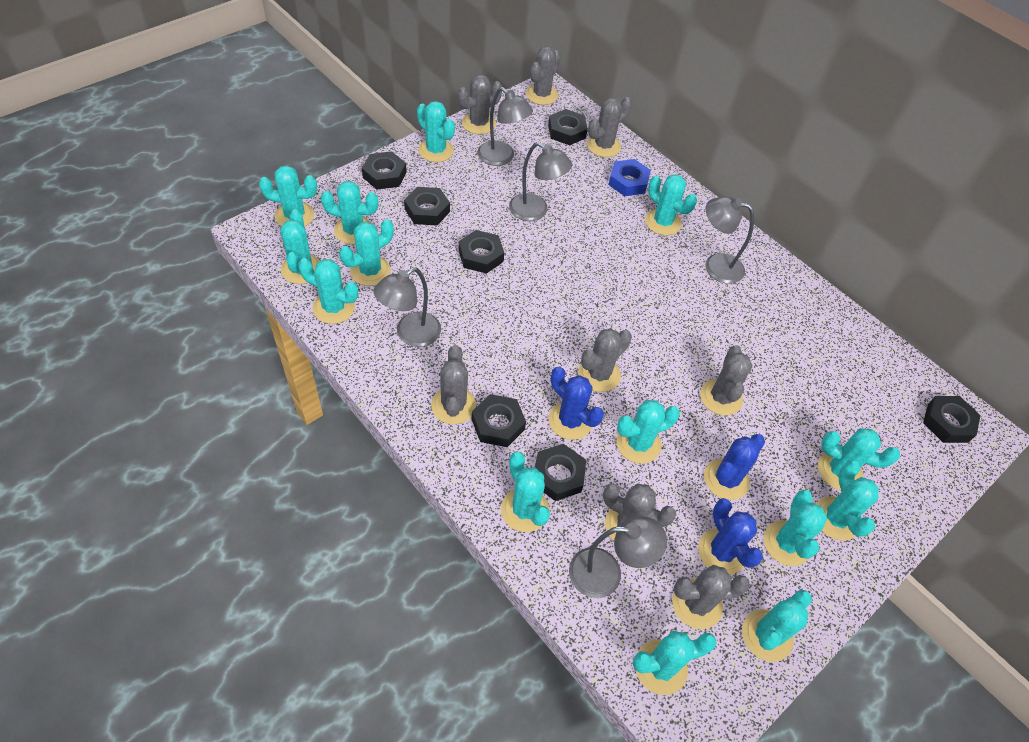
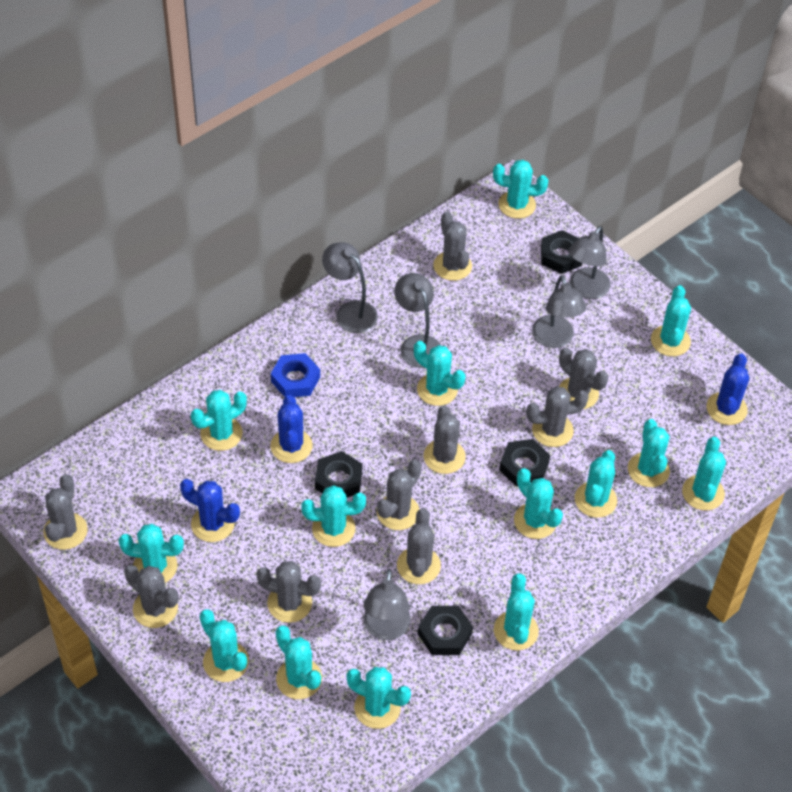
black nut: [362,151,407,190] [404,187,450,225] [459,230,504,274] [472,394,526,447] [535,444,586,501] [548,109,588,145] [923,396,981,443] = 7 -> [315,451,362,498] [418,606,473,655] [499,439,550,487] [541,230,582,274] = 4
grey cactus: [431,345,476,424] [458,75,502,134] [526,46,561,105] [578,328,632,392] [587,97,632,157] [603,483,677,541] [672,565,750,629] [700,345,752,416] = 8 -> [43,474,88,550] [124,565,178,628] [256,561,321,623] [377,460,422,530] [397,508,441,584] [424,406,466,474] [433,211,472,281] [526,386,589,447] [559,348,609,409] = 9

